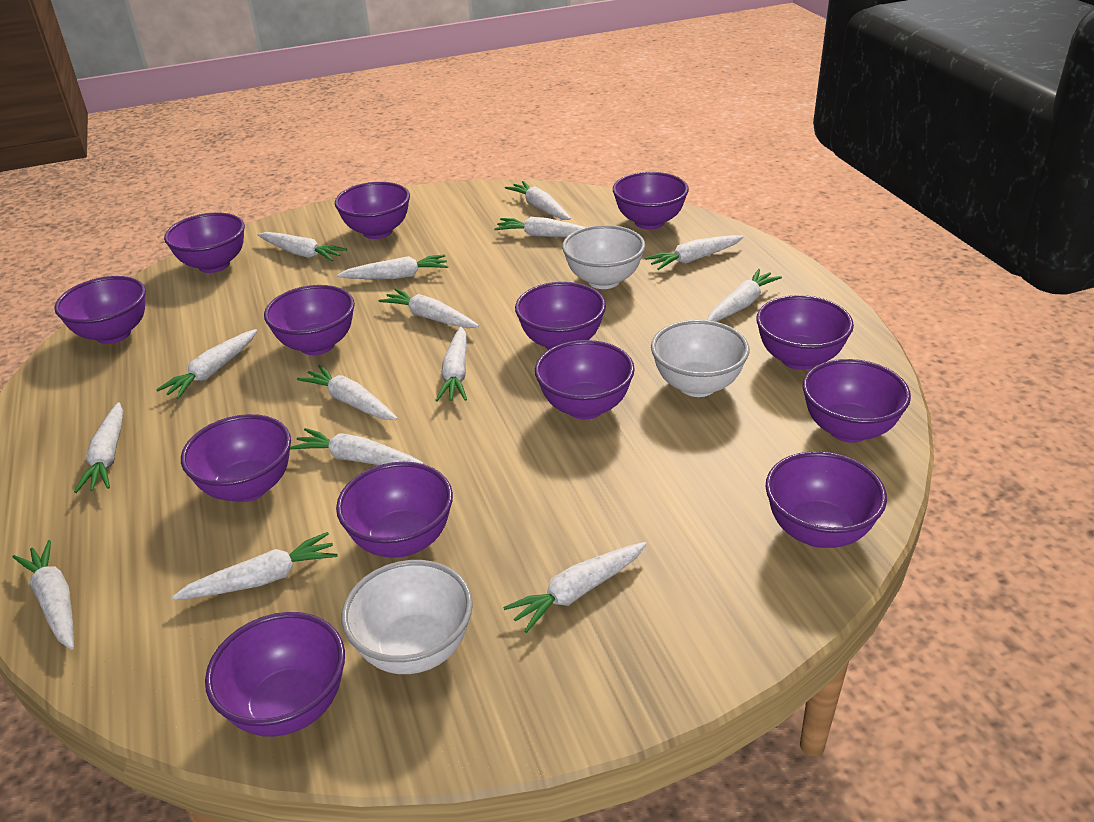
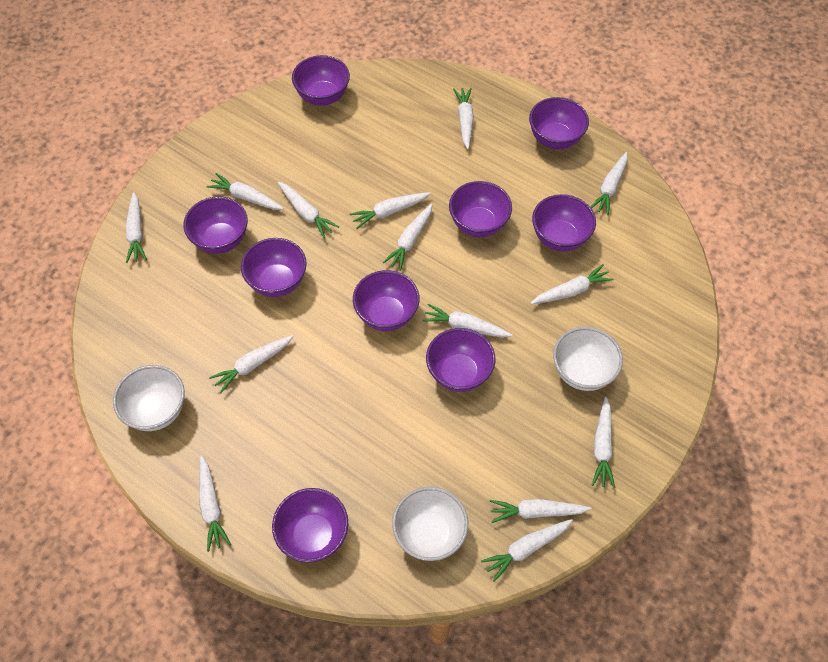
purple bowl: [54,276,146,344] [164,212,245,273] [181,414,291,502] [205,612,345,737] [264,285,355,355] [335,182,410,239] [336,462,453,558] [515,282,606,350] [535,340,635,420] [613,172,689,229] [756,295,854,370] [766,451,887,548] [803,359,911,443] = 13 -> [183,196,248,254] [241,238,307,297] [272,488,348,563] [292,55,350,106] [353,270,420,331] [426,328,495,392] [449,181,512,237] [529,97,589,149] [532,194,596,252] = 9
white carrot: [13,540,74,650] [74,402,123,493] [156,329,257,399] [171,532,337,600] [258,232,347,261] [290,428,424,465] [297,365,398,420] [337,254,448,279] [379,288,479,328] [435,326,467,402] [494,217,585,237] [503,542,647,633] [505,181,571,220] [645,235,744,270] [707,269,782,322] = 15 -> [126,192,147,263] [199,455,231,552] [206,173,284,210] [209,335,294,393] [278,182,339,238] [350,192,431,229] [383,204,432,271] [422,304,513,338] [453,88,474,149] [481,519,573,582] [490,499,591,523] [530,264,614,304] [591,152,628,215] [592,397,615,488] = 14

